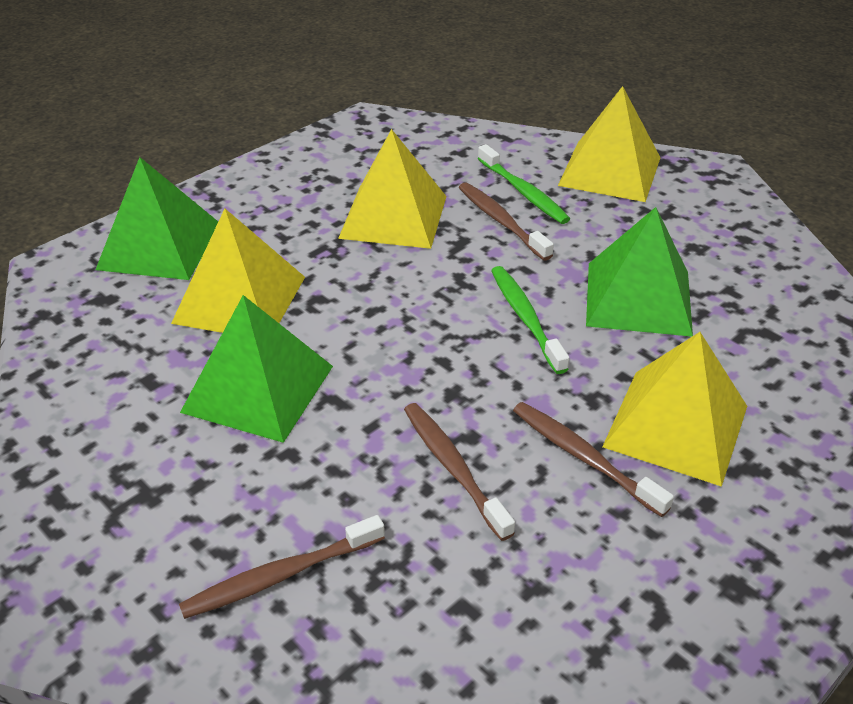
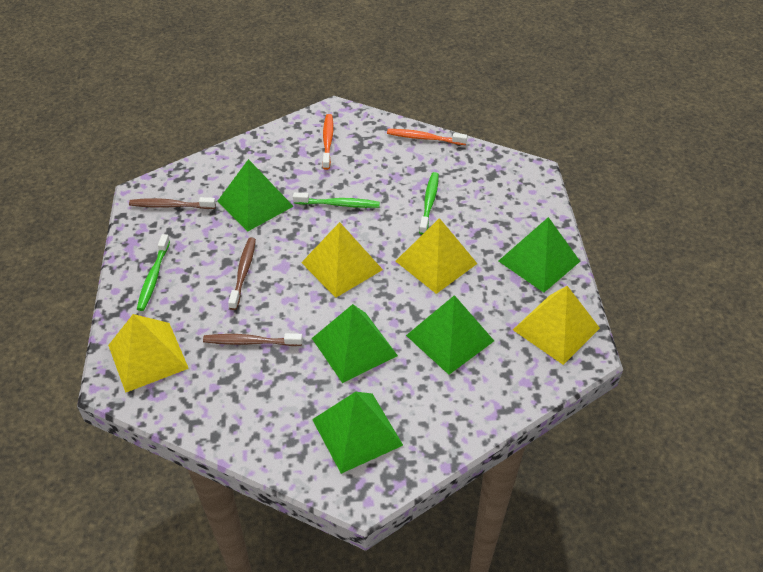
brown toothbrush: [179,515,385,619] [404,403,515,541] [459,182,554,261] [513,402,674,517] = 4 -> [129,197,216,209] [203,333,303,346] [228,238,256,310] = 3
green pyramid: [95,157,218,280] [180,295,333,443] [586,207,693,337] = 3 -> [218,159,294,231] [312,304,398,383] [312,392,403,474] [406,295,494,375] [499,217,580,293] = 5
green toothbrush: [478,144,570,224] [491,266,569,374] = 2 -> [137,234,170,311] [293,192,380,208] [419,172,439,235] = 3
orange toothbrush: none = 0 -> [322,114,333,170] [387,129,467,145] = 2

